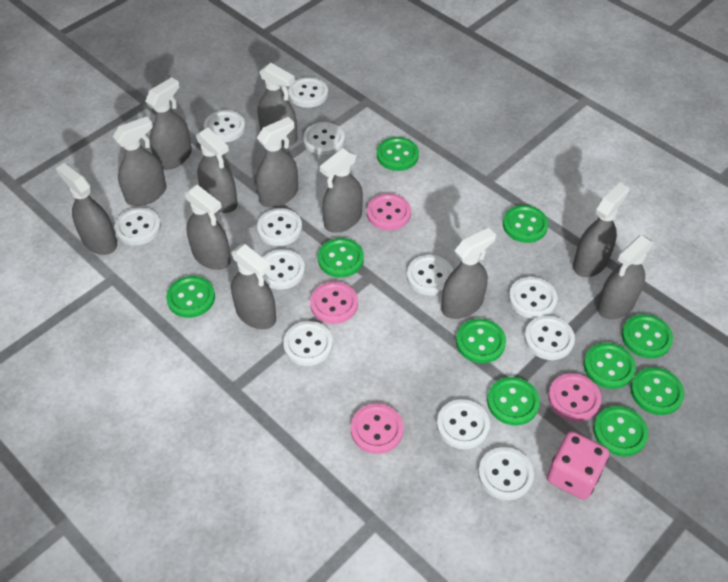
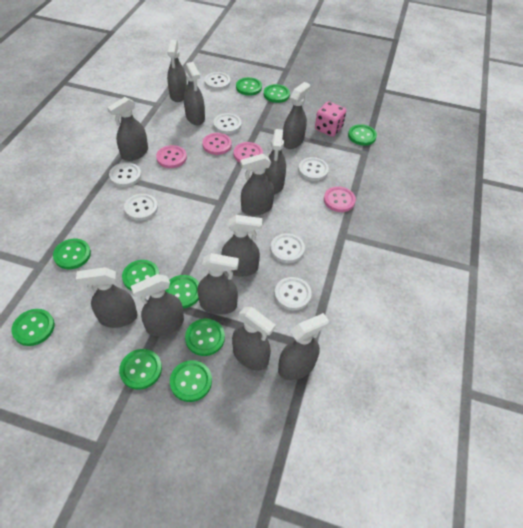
white button: [114,207,161,245] [204,110,245,142] [257,208,302,246] [263,249,305,290] [283,321,333,366] [288,77,328,108] [303,122,345,155] [407,255,453,296] [437,399,490,449] [478,447,534,500] [509,277,557,319] [524,316,575,360] = 12 -> [109,162,141,187] [124,194,158,221] [205,72,231,90] [213,113,241,134] [270,233,305,263] [275,277,312,311] [298,157,329,181] = 7

